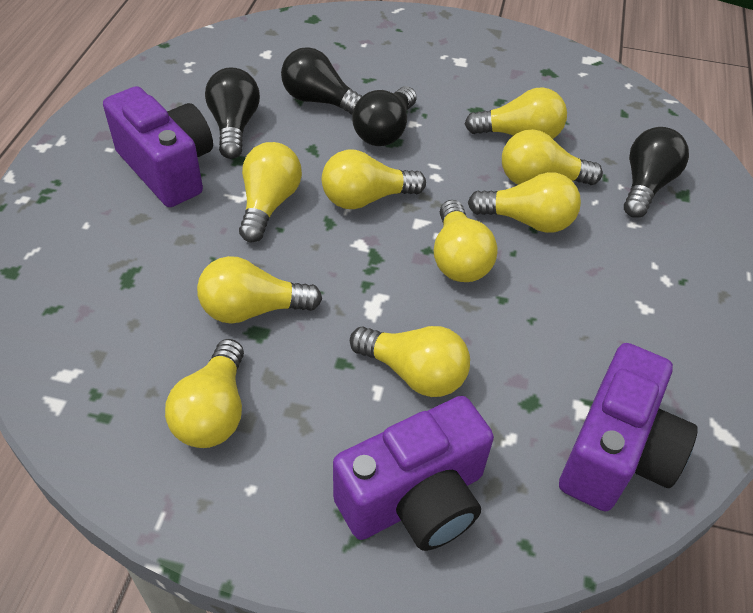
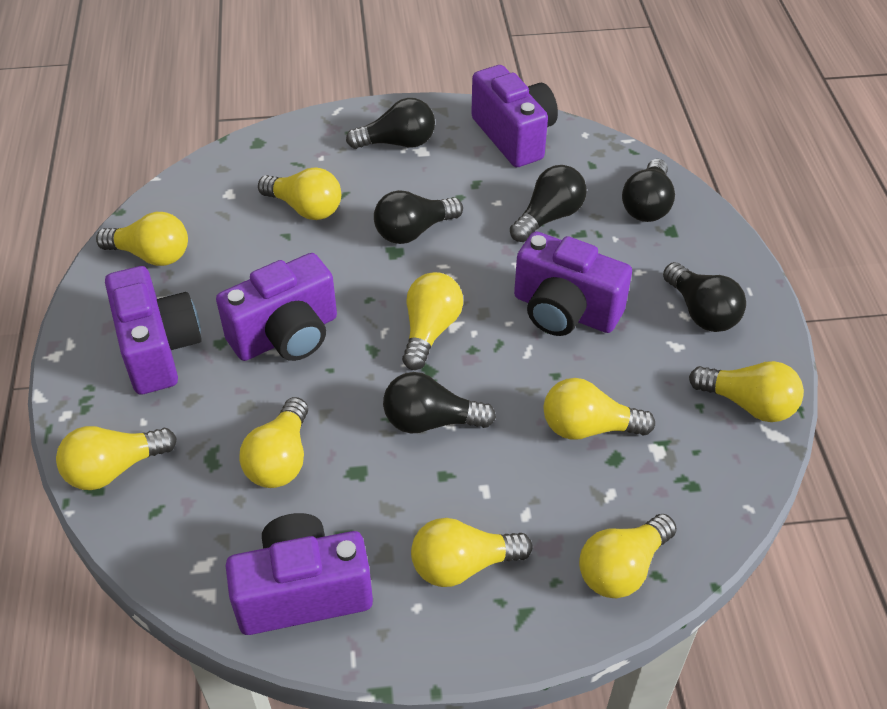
black light bulb: [205,68,260,159] [281,47,362,114] [352,86,416,146] [624,127,689,218] = 4 -> [346,98,435,149] [374,190,463,244] [383,372,496,434] [510,165,587,242] [622,159,675,222] [663,262,746,332] = 6
purple camera: [103,86,213,207] [333,396,494,551] [559,343,698,512] = 3 -> [105,266,202,395] [216,253,337,361] [226,513,373,635] [471,65,558,167] [514,232,632,336] = 5

